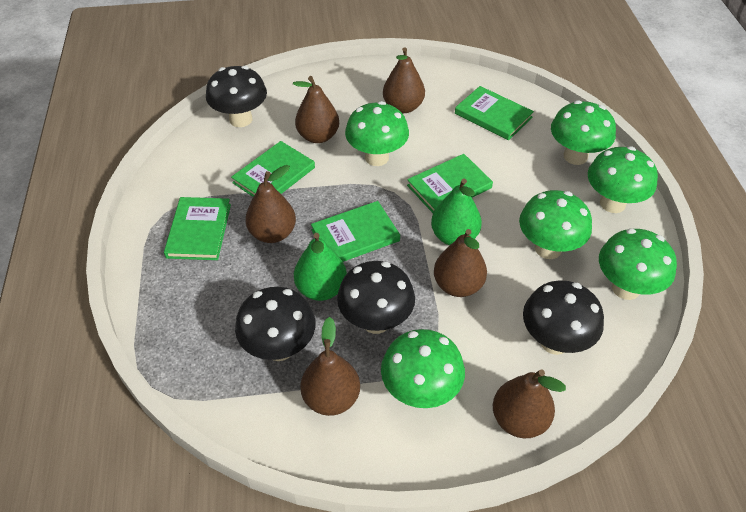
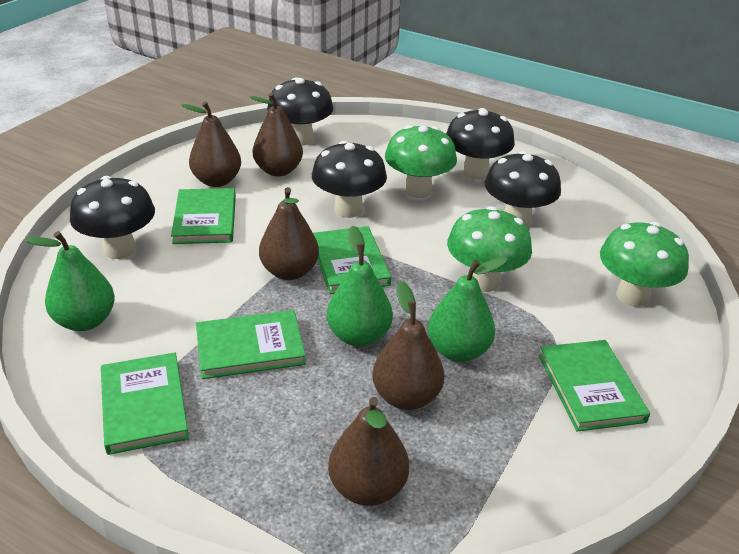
black mushroom: [206,66,267,127] [235,287,316,361] [337,261,415,334] [523,281,604,355] = 4 -> [70,176,155,259] [267,77,333,146] [312,141,387,218] [446,108,515,180] [485,151,561,227] = 5
brown pear: [245,165,296,243] [293,76,339,143] [300,317,360,416] [383,47,425,113] [434,229,487,297] [493,369,566,438] = 6 -> [181,102,241,187] [249,93,303,176] [259,187,319,280] [328,397,409,506] [372,280,444,410] = 5
green mushroom: [345,101,409,166] [381,329,465,408] [519,190,592,259] [551,100,616,165] [588,146,658,213] [599,229,677,300] = 6 -> [385,125,457,198] [447,206,532,292] [600,222,689,307] = 3
green pear: [294,233,347,301] [431,179,482,245] = 2 -> [24,231,115,331] [327,225,393,347] [428,257,507,362] = 3

